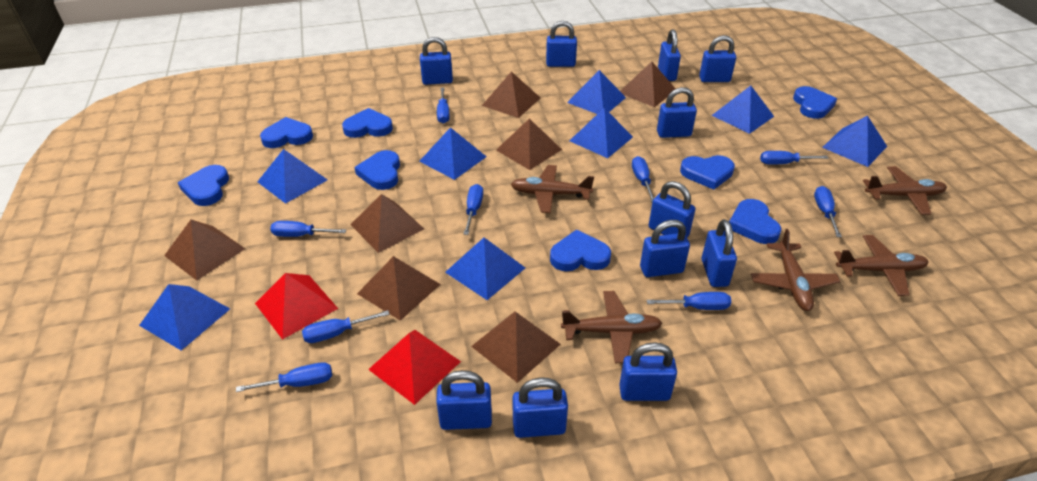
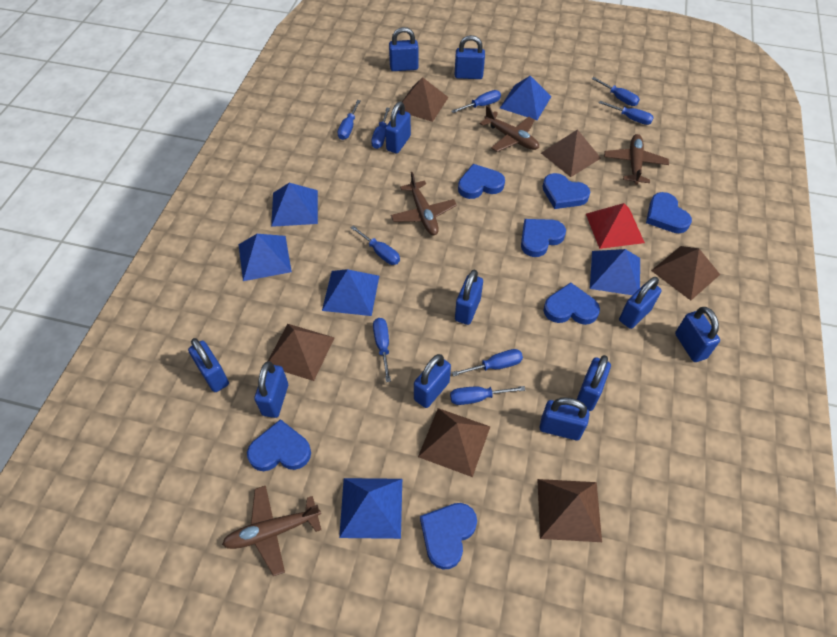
blue heart: [178,165,229,206] [260,117,313,148] [342,108,393,138] [354,150,400,190] [550,229,611,271] [680,155,735,190] [729,199,781,244] [793,86,837,119] = 8 -> [247,419,311,471] [420,503,477,570] [458,164,505,199] [521,219,566,257] [542,173,590,209] [543,282,600,325] [646,192,692,233] = 7
blue pyramid: [139,284,230,351] [257,149,327,204] [419,127,486,180] [445,238,525,300] [567,70,626,114] [569,108,633,158] [711,86,774,134] [822,116,887,167] = 8 -> [239,234,292,281] [271,183,318,227] [322,269,379,316] [339,478,402,539] [500,76,552,120] [590,249,640,295] = 6
brown plane: [511,165,594,213] [561,291,662,363] [751,229,840,311] [834,235,928,296] [863,166,947,215] = 5 -> [222,486,321,576] [391,172,457,235] [480,106,539,152] [604,134,669,185] = 4
brown pyramid: [164,220,245,280] [350,194,424,253] [357,256,441,321] [471,311,561,383] [482,72,540,118] [496,119,562,170] [620,62,676,107] = 7 -> [267,324,335,381] [399,77,449,122] [418,408,490,477] [537,479,602,542] [541,129,601,177] [651,246,720,301] = 6
red pyramid: [255,273,338,340] [368,330,461,405] = 2 -> [586,203,645,249] = 1

